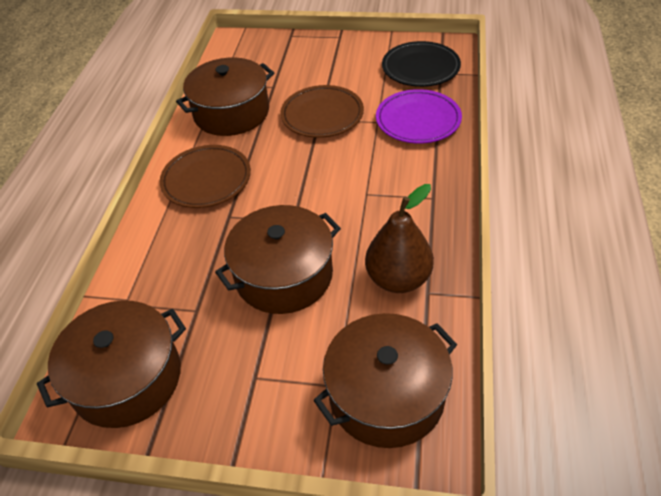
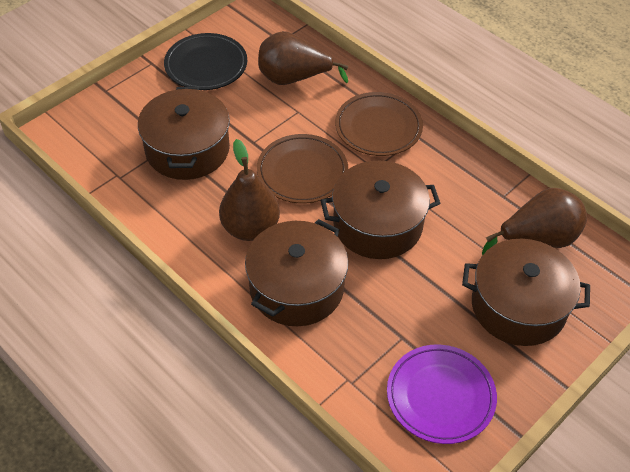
brown pear: [365,184,434,293] = 1 -> [219,139,280,241] [258,31,348,85] [482,188,587,255] = 3

